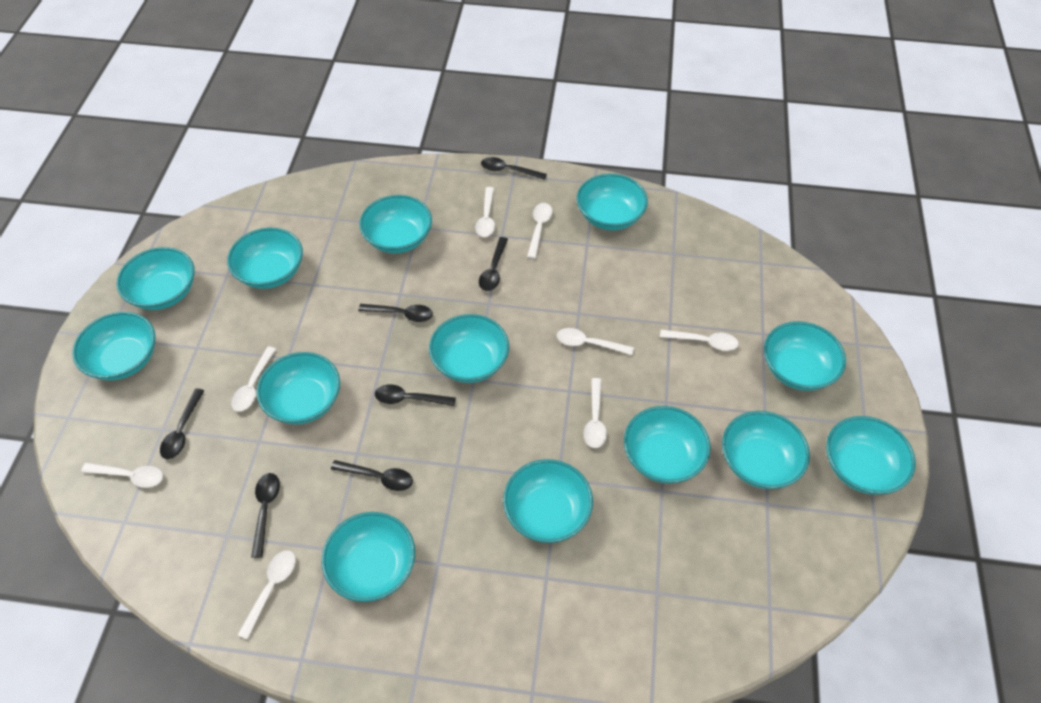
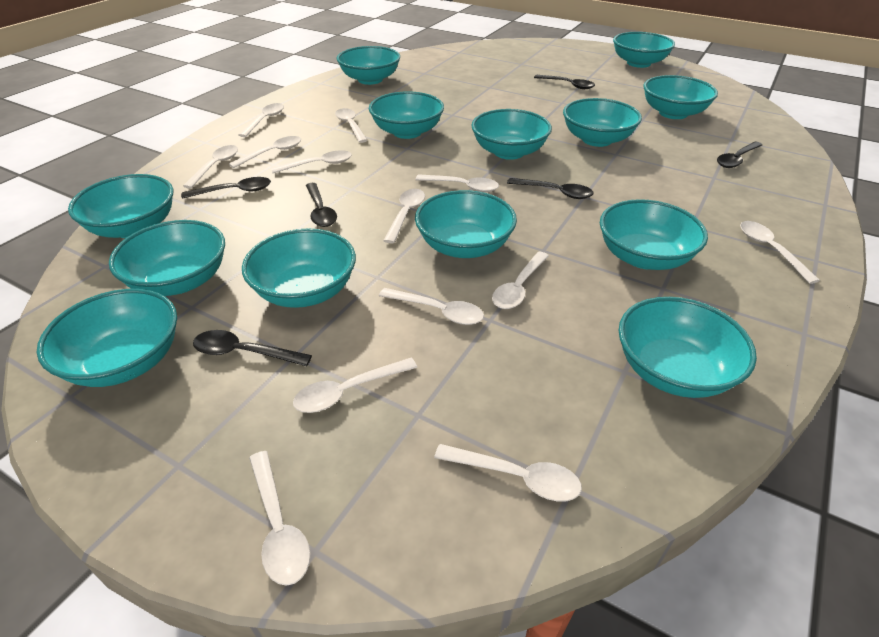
black spoon: [160,389,204,459] [251,473,280,558] [331,460,413,491] [358,304,433,322] [375,384,456,406] [479,237,508,291] [481,157,547,180] = 7 -> [181,177,271,199] [193,330,312,366] [306,183,337,227] [507,178,594,199] [534,75,595,89] [717,142,762,168] = 6
white spoon: [81,463,163,488] [231,347,276,412] [238,550,296,640] [475,187,495,237] [527,203,553,259] [557,328,634,355] [583,378,607,448] [660,330,739,351] = 8 -> [183,145,238,189] [229,136,301,168] [239,103,284,137] [249,451,310,586] [271,150,352,173] [293,358,417,413] [335,108,368,143] [379,288,484,325] [383,189,425,243] [415,174,499,192] [434,444,582,501] [492,252,549,309] [740,221,820,284] = 13

